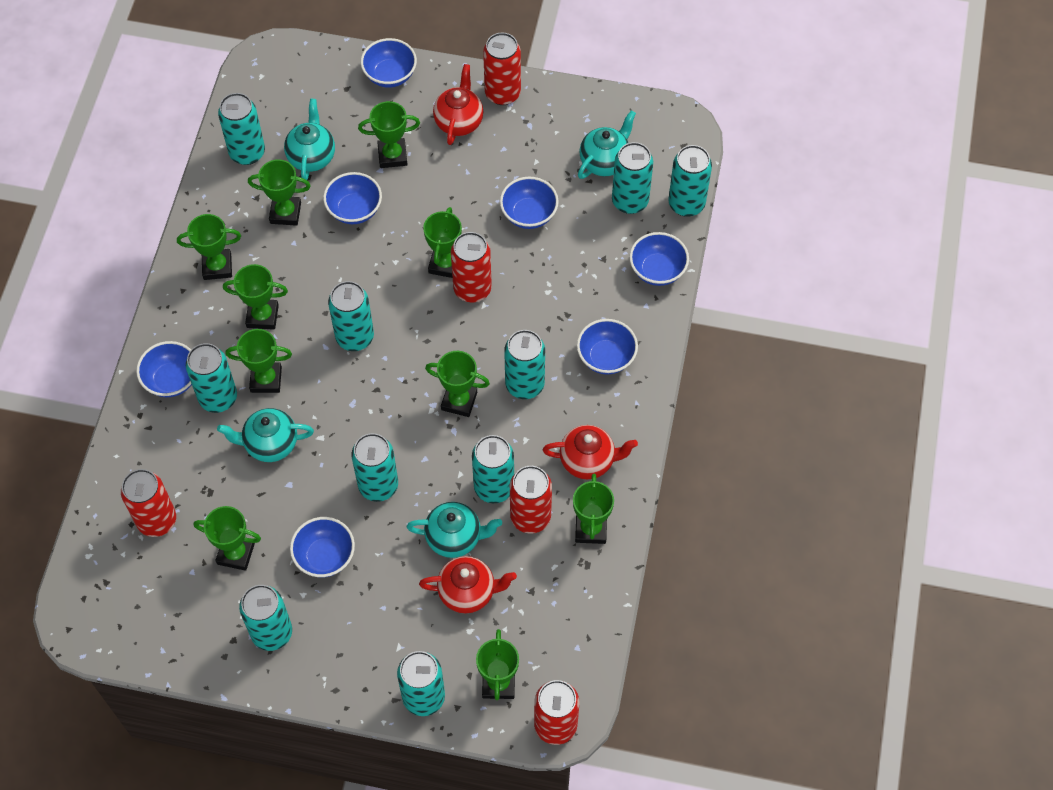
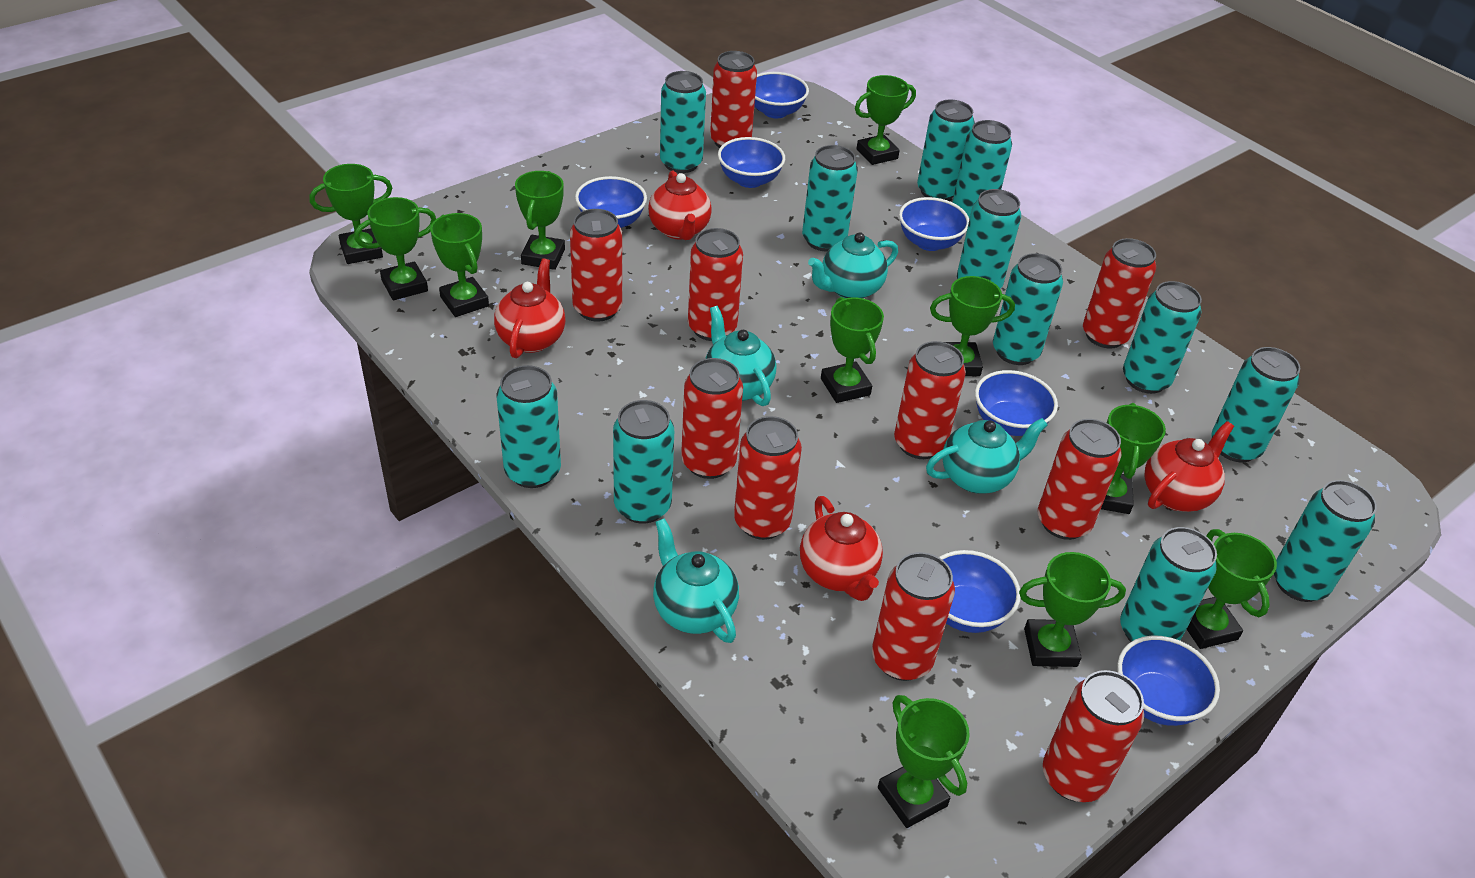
green trophy: [177,214,241,280] [194,506,261,571] [223,264,288,330] [225,329,292,393] [248,159,311,226] [358,101,420,168] [423,207,462,278] [425,351,490,417] [476,629,519,700] [573,474,614,544] = 10 -> [310,164,392,264] [354,197,436,300] [430,213,489,317] [515,171,565,270] [821,297,884,403] [855,75,916,165] [878,695,970,828] [930,276,1015,376] [1019,552,1126,667] [1101,403,1166,514] [1187,529,1277,649] = 11
red can: [121,469,176,537] [451,232,492,302] [483,32,521,105] [510,466,552,534] [534,680,580,745] = 5 -> [570,209,622,322] [681,358,743,479] [688,228,743,341] [710,51,757,148] [734,416,802,540] [872,552,955,681] [894,341,966,459] [1038,419,1121,540] [1043,670,1144,802] [1083,238,1156,348] = 10
red teapot: [419,556,517,613] [433,64,483,145] [543,425,638,479] = 3 -> [494,258,565,358] [648,170,712,240] [800,496,883,601] [1145,421,1234,512] = 4
turquoise can: [186,343,237,413] [218,93,265,165] [239,585,292,651] [328,281,374,351] [352,433,398,502] [397,651,445,716] [472,435,514,503] [504,330,545,399] [612,142,653,214] [668,145,712,217] = 10 -> [497,365,561,488] [613,400,674,524] [660,71,706,173] [802,145,858,251] [917,100,975,201] [953,120,1012,219] [957,189,1021,289] [993,253,1063,365] [1120,527,1217,642] [1123,281,1202,394] [1211,347,1300,462] [1274,480,1377,602] = 12

